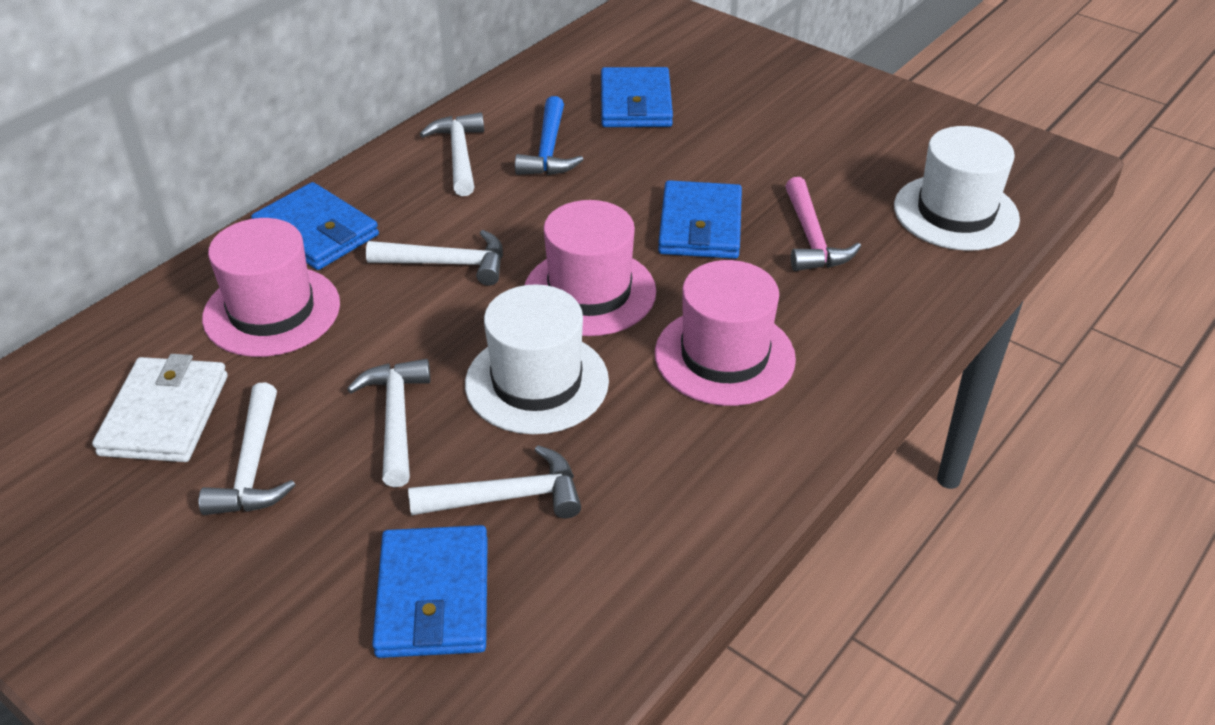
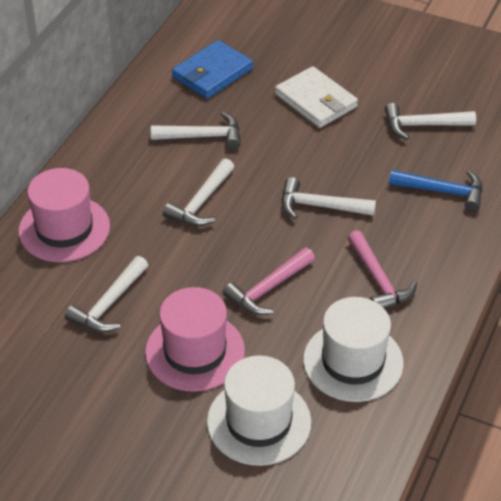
blue wallet: [251,182,379,270] [372,525,488,658] [601,67,673,127] [658,180,742,259] = 4 -> [172,40,253,99] = 1
pink hammer: [785,177,861,271] = 1 -> [223,248,315,315] [347,230,417,309] = 2
pink hat: [202,218,340,357] [525,200,656,336] [655,260,796,406] = 3 -> [18,168,110,262] [145,287,245,391] = 2

